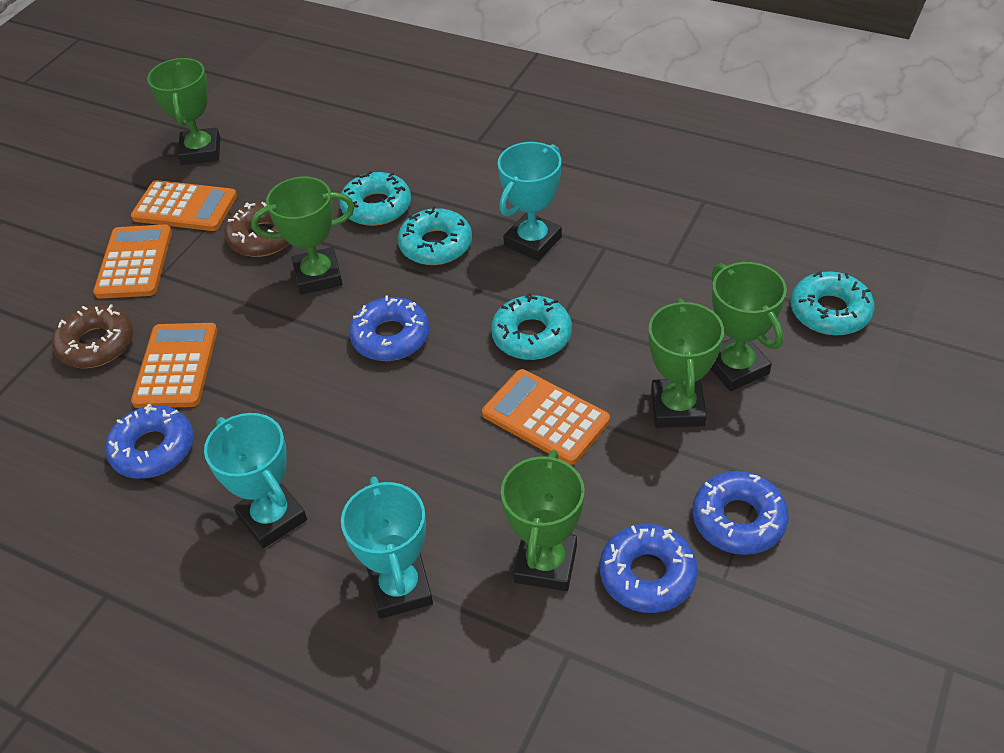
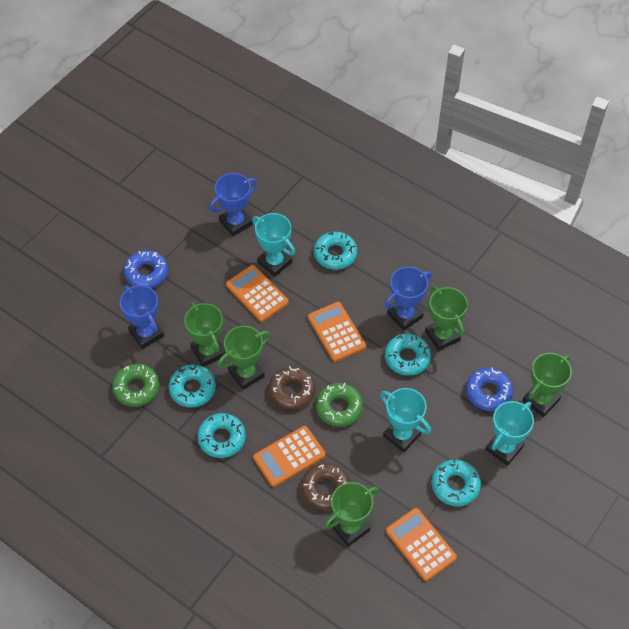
blue donut: [105,404,194,479] [349,295,429,361] [600,524,698,613] [692,471,789,555] = 4 -> [124,250,168,288] [466,367,513,411] = 2
blue trophy: none = 0 -> [120,285,164,349] [209,173,257,236] [384,267,432,331] = 3
green donut: none = 0 -> [112,364,160,407] [316,383,363,427] = 2
turquoise donut: [340,171,411,226] [398,206,472,265] [491,293,572,360] [791,271,875,335] = 4 -> [169,364,216,408] [197,413,246,458] [314,232,357,270] [385,334,431,376] [431,459,481,506] = 5

